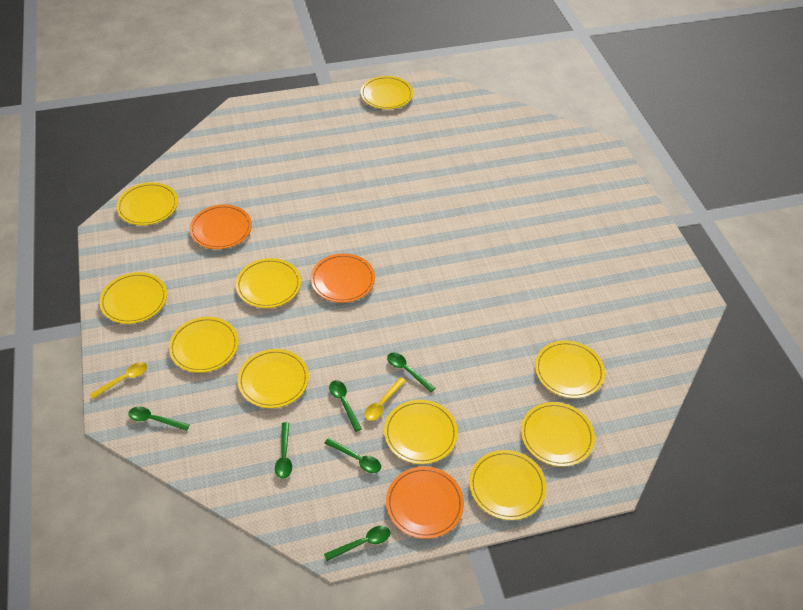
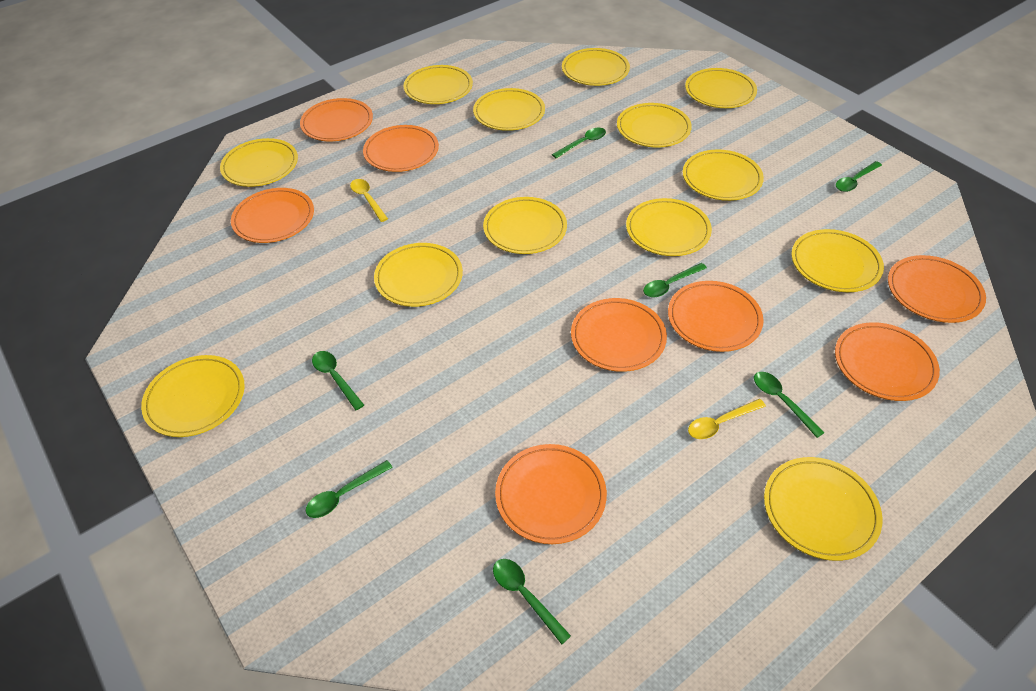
green spoon: [128,407,190,431] [275,422,292,479] [324,438,381,473] [324,526,390,561] [329,380,362,432] [387,352,435,392] = 6 -> [306,460,393,518] [312,351,364,410] [493,559,571,644] [552,128,606,158] [643,263,707,297] [754,372,824,438] [836,161,882,192] = 7
orange plate: [190,204,252,249] [311,253,375,303] [386,466,464,539] = 3 -> [231,188,314,243] [300,98,373,141] [363,125,439,172] [495,444,607,544] [571,298,667,372] [668,281,764,352] [835,322,940,401] [888,255,986,323] = 8
yellow plate: [99,272,167,324] [116,182,178,225] [169,317,239,373] [236,258,301,308] [238,349,309,408] [361,76,413,109] [384,400,458,464] [469,450,546,520] [521,402,595,467] [535,340,605,398] = 10 -> [141,355,245,437] [220,138,298,187] [374,243,463,307] [404,65,473,104] [473,88,545,131] [483,197,567,254] [562,48,630,86] [617,103,692,147] [626,198,712,256] [683,150,764,201] [685,68,757,108] [764,457,883,561] [791,229,884,292] = 13

